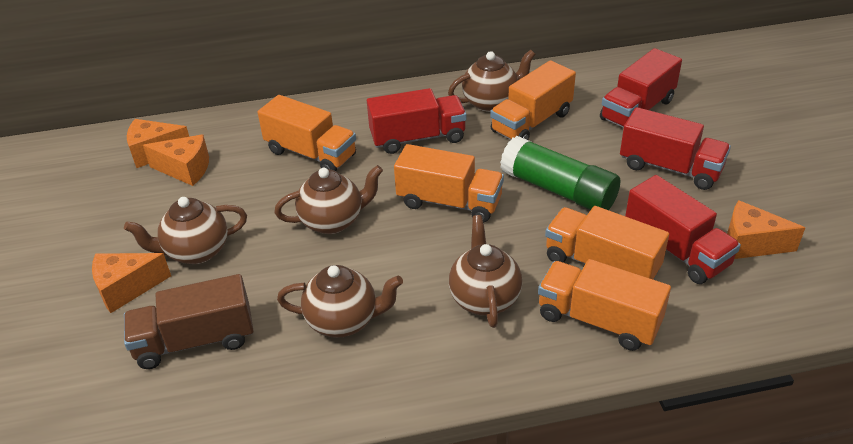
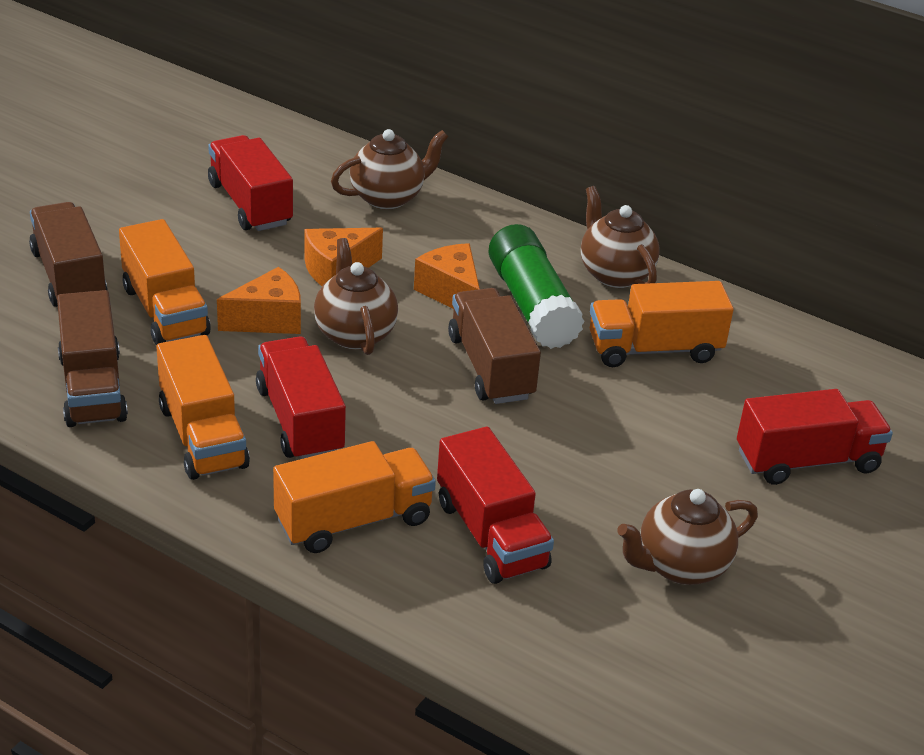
brown teapot: [124,197,247,264] [274,165,383,234] [277,265,403,338] [448,50,536,112] [449,215,522,328] = 5 -> [314,238,398,355] [331,129,449,210] [581,186,659,288] [617,489,758,585] = 4
brown truck: [124,274,254,369] = 1 -> [29,202,107,307] [57,290,128,427] [448,288,541,404] = 3
orange cheese: [92,253,171,313] [127,119,189,168] [143,135,209,186] [727,200,805,259] = 4 -> [217,267,301,334] [305,228,383,286] [414,243,480,309] = 3
orange truck: [257,95,356,171] [394,144,504,223] [490,60,576,140] [538,259,671,351] [545,206,669,280] = 5 -> [119,219,211,346] [157,335,250,480] [273,441,436,553] [590,281,733,367] = 4

